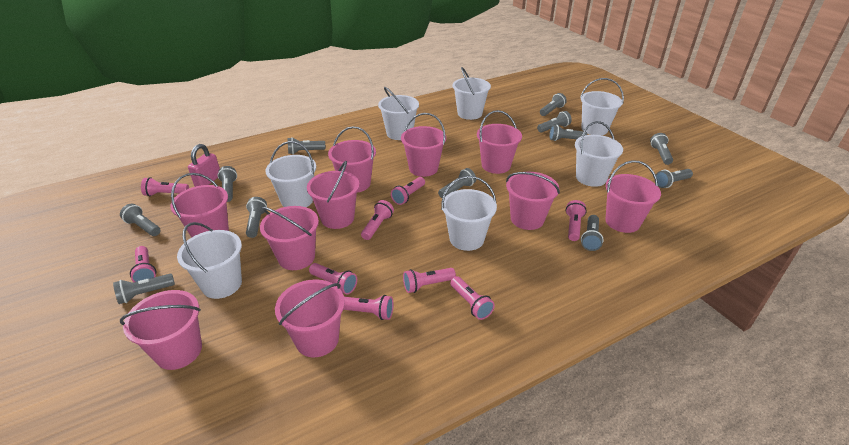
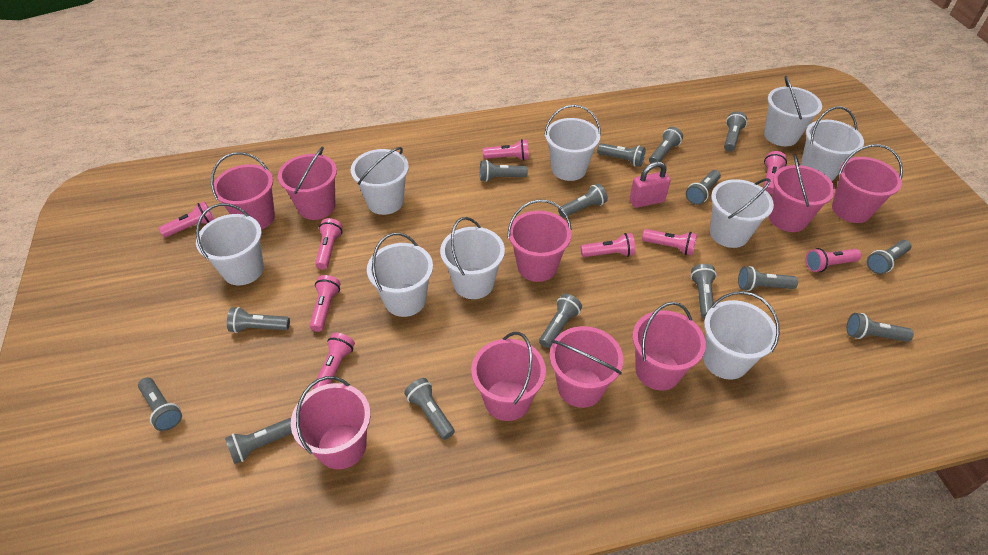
grey flashlight: [113,274,175,304] [120,204,161,236] [217,166,237,202] [246,197,267,238] [287,137,325,154] [438,168,476,198] [537,111,572,132] [540,93,567,116] [549,125,587,141] [581,215,604,251] [650,133,673,165] [656,169,693,188] = 12 -> [138,377,182,431] [225,418,292,464] [227,307,290,333] [404,378,455,440] [480,160,528,182] [539,294,582,348] [558,183,608,218] [597,143,645,167] [649,127,683,163] [686,170,721,205] [691,264,717,319] [724,111,747,152] [738,266,798,291] [847,313,914,342] [867,240,912,274] = 15
pink bucket: [120,290,202,370] [170,173,229,237] [260,206,319,270] [275,279,345,357] [307,161,360,229] [328,126,376,193] [401,113,446,177] [477,110,522,174] [506,171,560,230] [605,160,661,233] = 10 -> [211,152,275,230] [278,146,337,220] [291,376,371,469] [471,332,546,421] [508,200,572,282] [550,326,624,408] [632,302,706,390] [769,155,835,232] [832,144,903,223] = 9
white bucket: [177,222,242,299] [265,141,316,207] [378,87,419,140] [441,176,497,251] [452,67,491,120] [575,121,623,187] [580,78,624,135] = 7 -> [196,203,264,285] [351,147,409,215] [367,233,433,317] [440,217,505,299] [544,105,601,181] [703,291,780,380] [710,178,774,248] [764,76,822,146] [801,106,864,181] = 9

